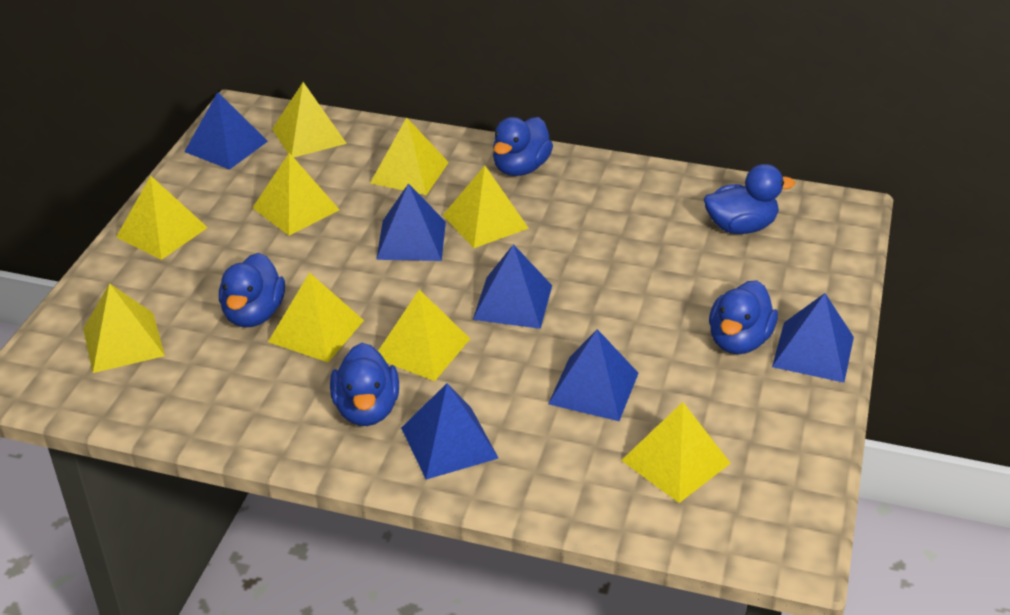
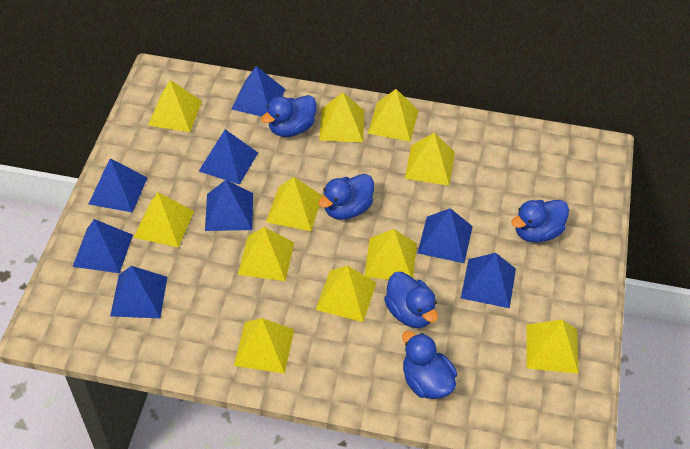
blue pyramid: [184,92,268,170] [376,183,446,261] [401,383,498,480] [473,244,552,329] [548,329,638,421] [772,293,854,383] = 6 -> [73,219,133,273] [89,158,148,213] [110,266,167,318] [199,129,258,185] [205,180,253,231] [231,66,286,117] [418,208,473,263] [461,253,516,308] = 8
yellow pyramid: [83,283,165,373] [116,175,208,260] [252,153,340,235] [268,272,364,362] [272,82,347,157] [370,117,449,195] [378,290,470,381] [443,165,529,248] [621,402,731,503] = 9 -> [133,193,194,248] [148,80,202,132] [234,318,294,374] [238,227,294,281] [266,177,323,231] [315,266,377,322] [319,92,364,142] [365,229,417,280] [368,89,419,141] [405,133,455,186] [527,320,579,374] = 11

